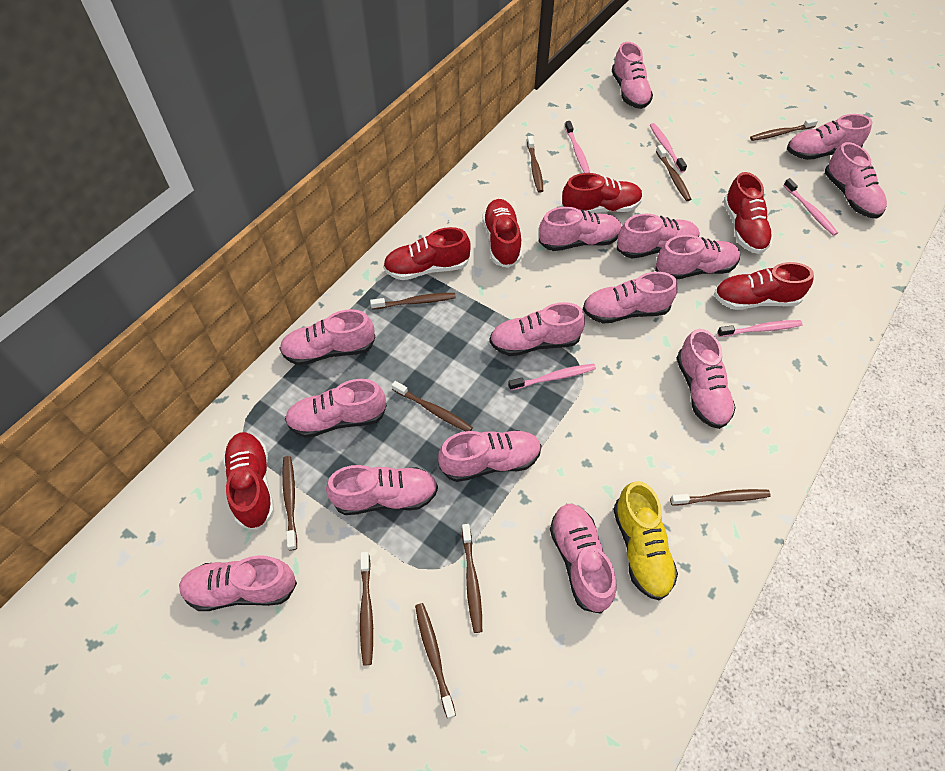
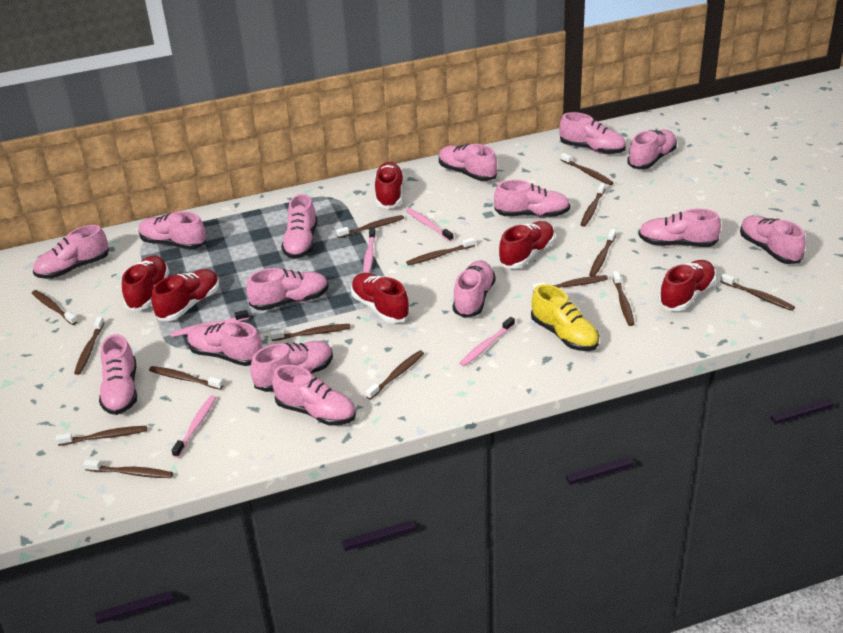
brown toothbrush: [282,456,297,550] [360,552,373,666] [370,293,456,310] [392,381,473,431] [415,603,456,719] [462,524,482,633] [527,136,543,193] [656,145,692,201] [670,489,771,505] [750,118,818,141] = 10 -> [32,290,77,325] [56,426,147,446] [74,317,105,375] [84,460,173,478] [149,366,223,390] [270,324,351,341] [336,215,404,238] [366,350,424,400] [406,237,475,266] [533,275,608,292] [561,153,613,185] [580,183,606,227] [589,229,616,277] [612,271,634,326] [720,273,795,311] = 15

